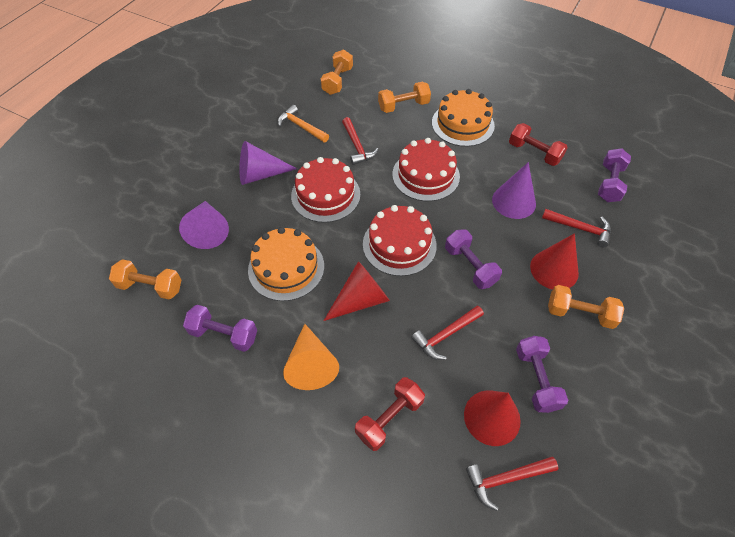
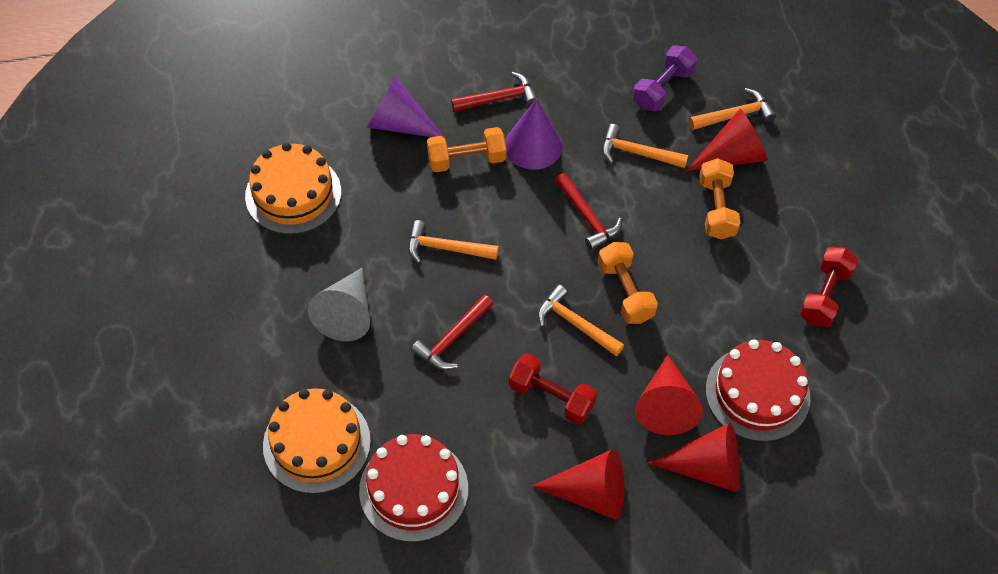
grey cone: none = 0 -> [308,268,370,341] = 1
orange cone: [283,324,339,390] = 1 -> none = 0
orange dumbbell: [109,259,181,300] [321,49,353,95] [378,82,431,113] [548,285,624,329] = 4 -> [427,127,506,172] [598,242,658,324] [699,158,740,239] = 3
orange hammer: [278,105,329,143] = 1 -> [408,220,499,263] [538,285,624,356] [602,124,688,168] [689,88,776,130] = 4
purple cone: [179,201,229,249] [239,141,297,185] [492,162,536,219] = 3 -> [367,76,446,139] [505,99,562,170] = 2
purple dumbbell: [183,305,257,352] [445,229,502,289] [516,336,568,413] [598,148,631,202] = 4 -> [633,46,697,111] = 1
red cake: [291,157,360,223] [363,205,437,276] [392,138,460,201] = 3 -> [359,434,468,542] [706,339,810,442] = 2
red cone: [324,261,390,321] [464,391,521,446] [530,233,579,290] = 3 -> [531,449,624,520] [635,354,703,435] [648,423,740,492] [686,109,768,171] = 4
red hammer: [342,117,379,165] [411,305,484,360] [466,457,558,511] [542,209,611,247] = 4 -> [411,295,493,370] [451,72,539,112] [555,173,622,250] = 3

